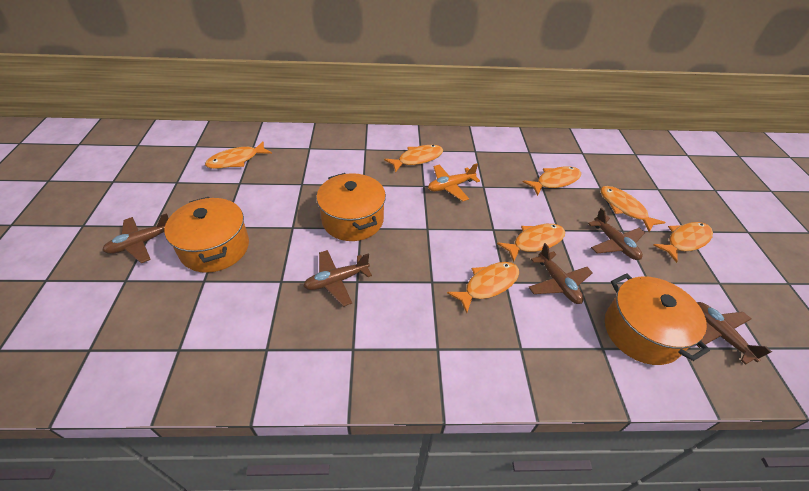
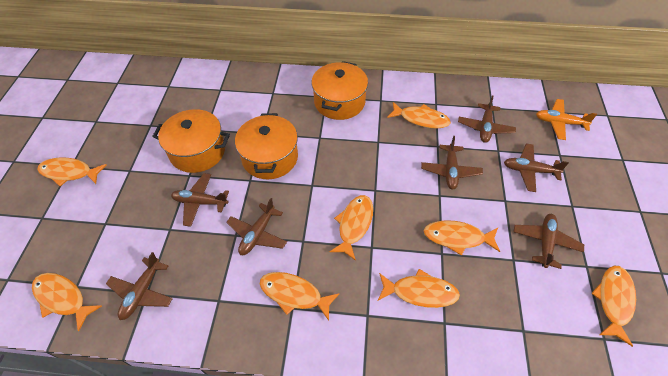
brown plane: [102,213,169,263] [303,250,372,307] [528,243,593,304] [588,208,645,260] [696,302,772,365] = 5 -> [106,252,173,320] [171,173,229,227] [226,198,287,255] [421,136,483,189] [458,95,516,143] [504,144,569,192] [513,214,584,269] = 7
orange fish: [205,141,272,169] [384,145,443,173] [447,262,519,313] [497,224,565,263] [523,166,581,196] [600,186,666,232] [653,222,713,263] = 7 -> [32,273,102,331] [37,157,107,186] [260,272,340,321] [329,195,373,261] [378,269,460,308] [387,102,451,129] [424,220,500,256] [591,266,636,347] = 8

